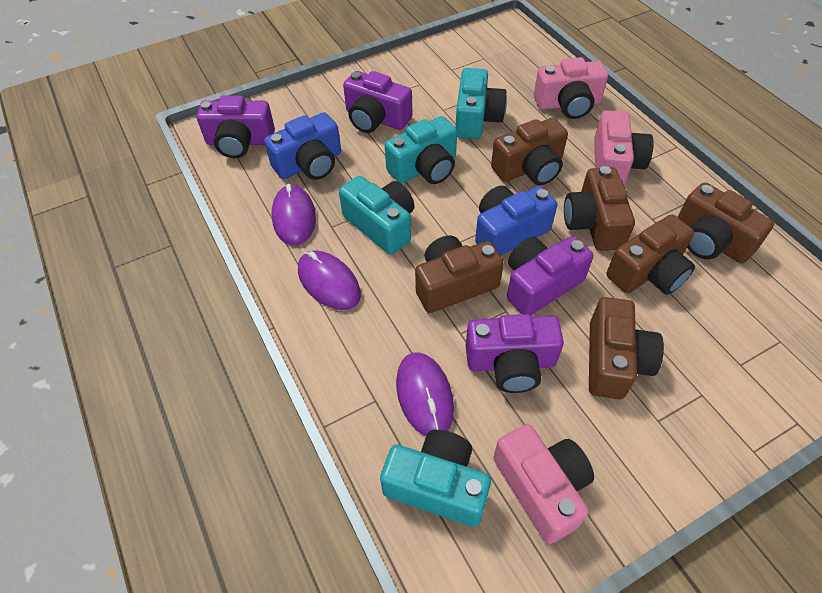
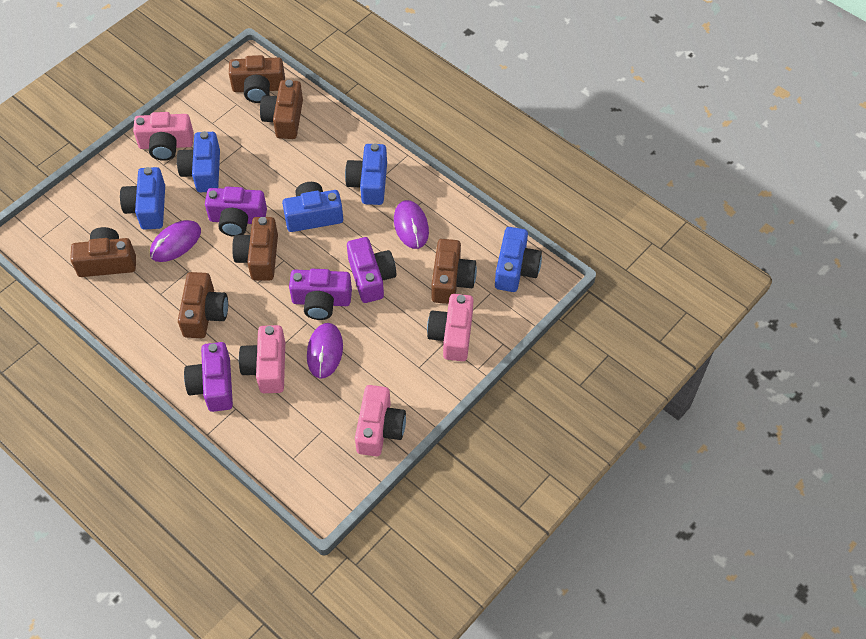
blue camera: [264,112,341,180] [475,186,557,256] = 2 -> [120,167,165,230] [177,131,220,192] [282,182,343,232] [345,143,387,205] [495,227,542,292] = 5
pink camera: [494,424,594,544] [534,57,608,119] [594,110,654,185] = 3 -> [133,112,194,161] [239,325,285,393] [355,385,406,456] [427,294,474,361] = 4
turquoise camera: [339,176,415,255] [380,430,491,527] [385,116,457,184] [456,68,507,139] = 4 -> none = 0

